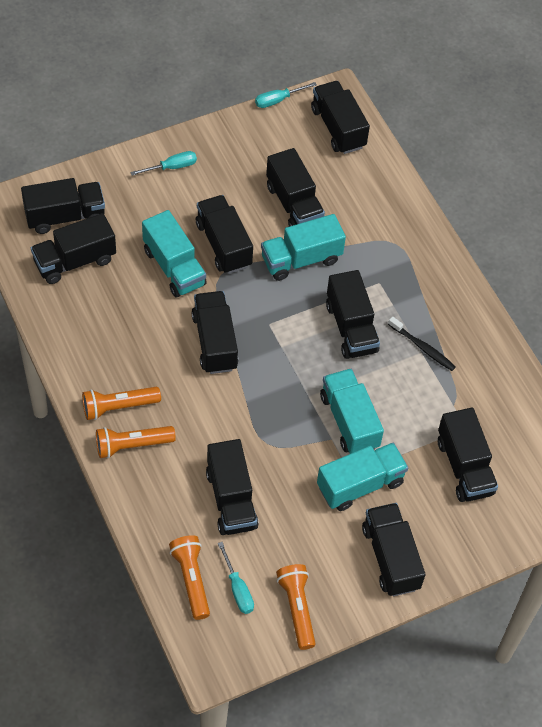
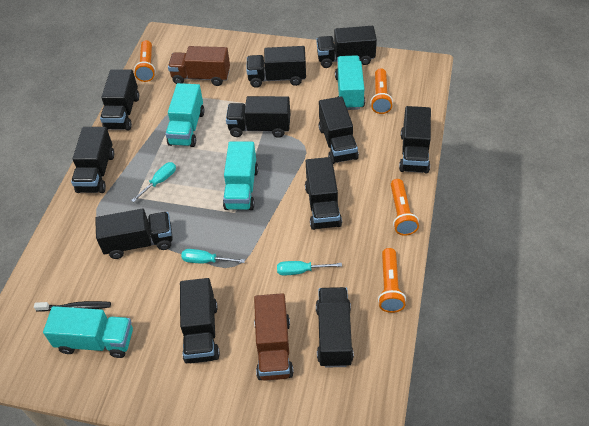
black truck: [21,178,105,234] [31,213,116,284] [192,291,238,374] [196,195,253,274] [206,439,259,535] [266,148,325,227] [311,81,370,154] [326,270,380,359] [362,503,426,596] [438,408,498,502] = 10 -> [71,127,114,193] [95,209,173,259] [100,69,139,131] [180,278,220,363] [226,96,290,138] [246,46,306,88] [305,157,342,230] [316,26,377,68] [316,287,354,368] [319,96,359,164] [399,106,431,174] = 11
brown truck: none = 0 -> [168,46,230,86] [254,293,294,381] = 2

